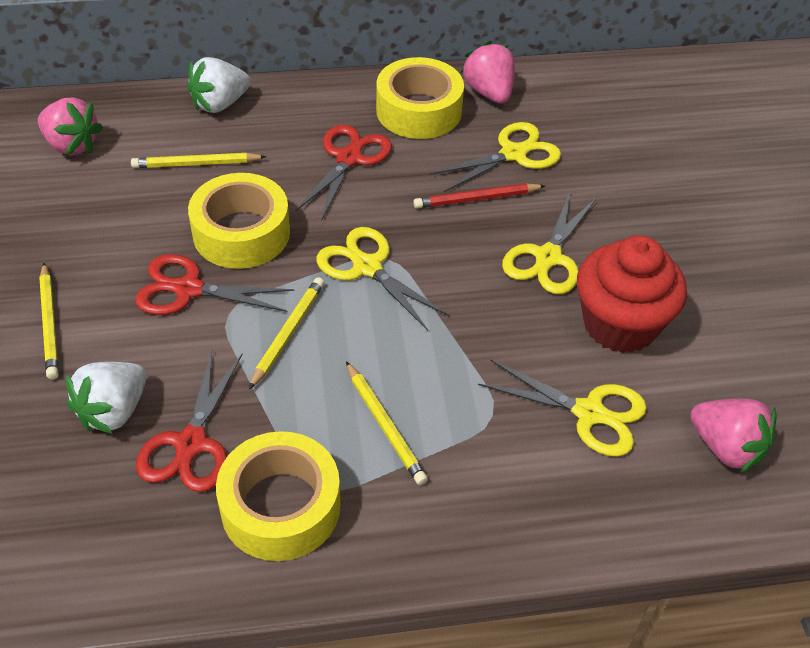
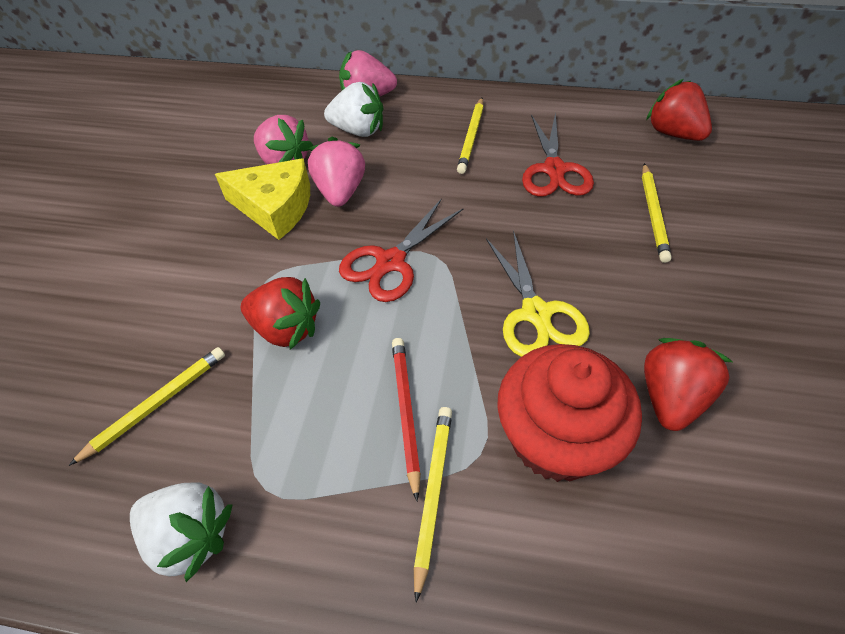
red scissors: [135,254,294,315] [136,351,243,492] [296,125,392,221] = 3 -> [339,198,464,302] [522,112,594,197] = 2
red strawberry: none = 0 -> [241,277,320,350] [644,338,733,431] [646,79,712,141] = 3
yellow cheese: none = 0 -> [215,158,310,240] = 1
yellow scissors: [316,227,450,331] [429,122,561,192] [478,359,647,457] [502,192,597,294] = 4 -> [486,230,590,357] = 1
yellow tape: [188,173,290,269] [216,431,340,561] [376,57,464,139] = 3 -> none = 0

